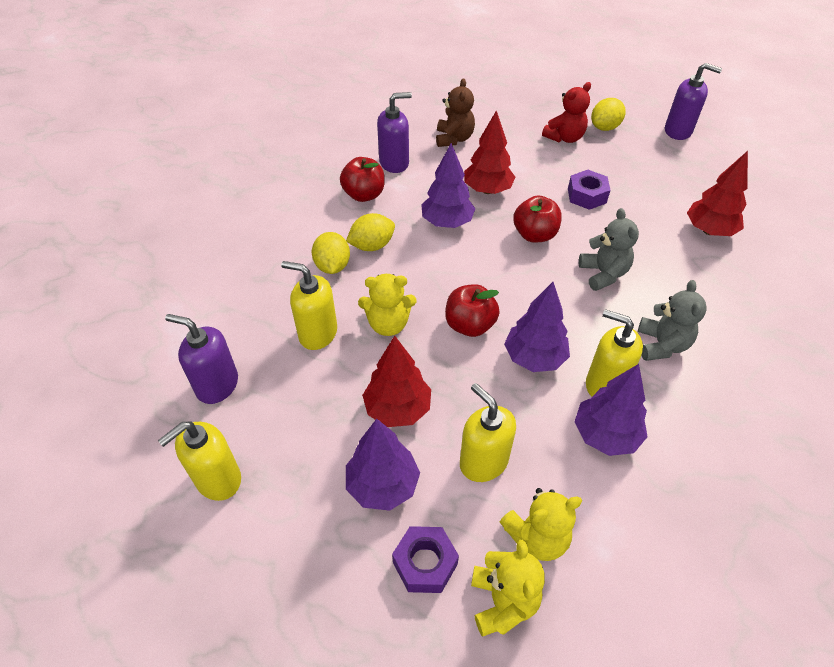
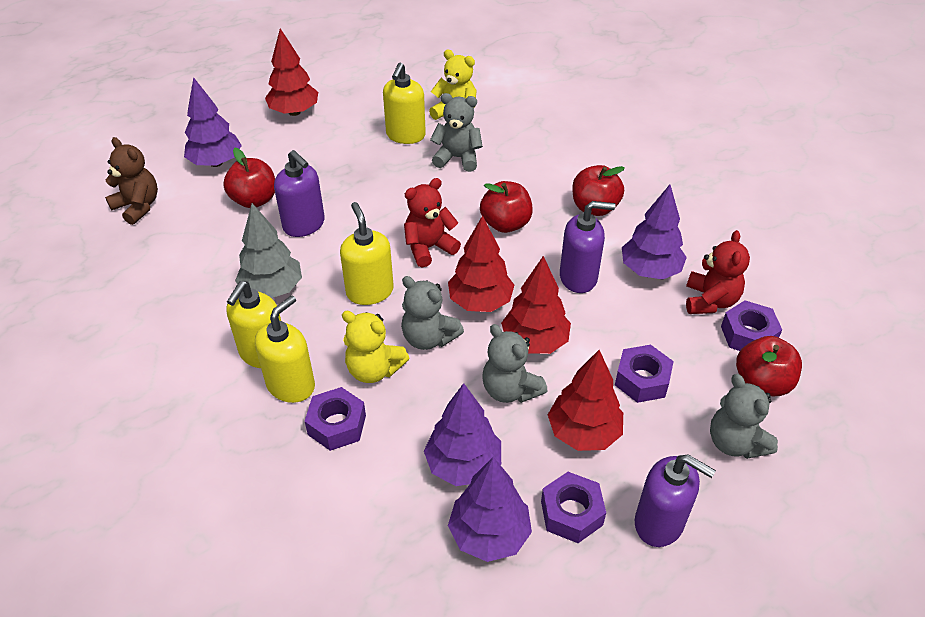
grey teddy bear: [579,208,639,291] [638,280,706,361] = 2 -> [401,276,464,350] [430,93,483,172] [482,324,547,403] [710,374,778,459] = 4
grey tree: none = 0 -> [235,203,302,298] = 1
purple nut: [392,526,459,593] [568,170,610,210] = 2 -> [305,387,366,451] [541,472,606,543] [615,345,674,403] [721,300,782,351] = 4
red apple: [340,157,385,202] [445,284,500,337] [513,196,562,242] = 3 -> [223,148,275,208] [480,181,533,233] [572,165,625,216] [736,336,802,396] = 4
red teddy bear: [542,82,591,143] = 1 -> [404,178,461,267] [686,230,750,314] = 2
red tree: [362,336,431,427] [464,110,516,194] [687,151,748,236] = 3 -> [265,28,318,116] [448,215,514,312] [501,256,571,354] [548,350,623,451] = 4
yellow lemon: [311,232,350,274] [346,213,395,251] [591,98,626,131] = 3 -> none = 0
yellow teddy bear: [358,274,416,336] [471,540,545,636] [500,488,582,561] = 3 -> [342,311,409,383] [429,49,477,120] = 2

